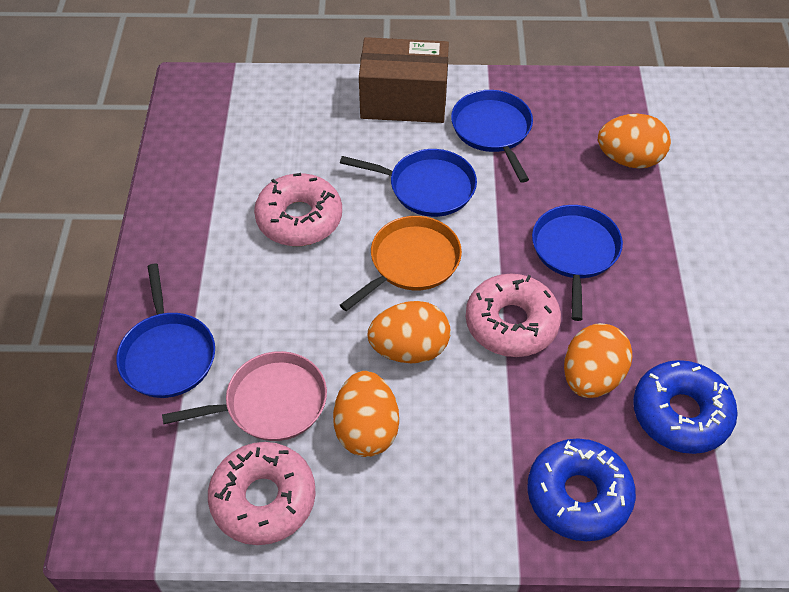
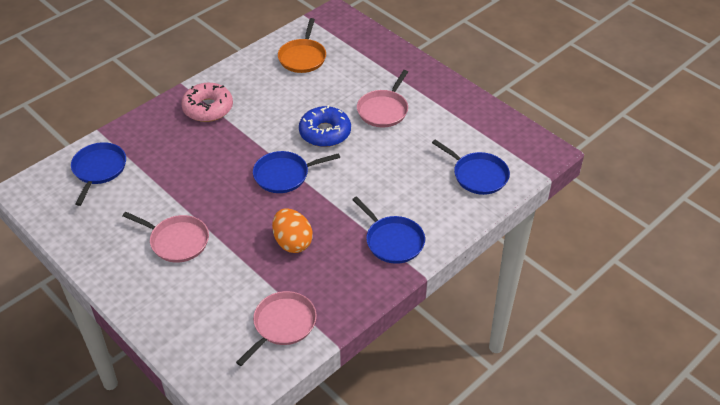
blue donut: [527,438,636,541] [633,360,738,454] = 2 -> [299,105,351,147] = 1
brown box: [359,37,449,123] = 1 -> none = 0
orange egg: [333,371,399,457] [367,301,451,363] [564,323,632,398] [598,114,671,169] = 4 -> [272,208,313,253] = 1
pink donut: [208,442,316,545] [254,173,342,246] [466,274,561,357] = 3 -> [181,83,233,122] = 1
pink pan: [162,351,327,441] = 1 -> [122,212,209,263] [236,291,317,366] [357,70,408,127] = 3

